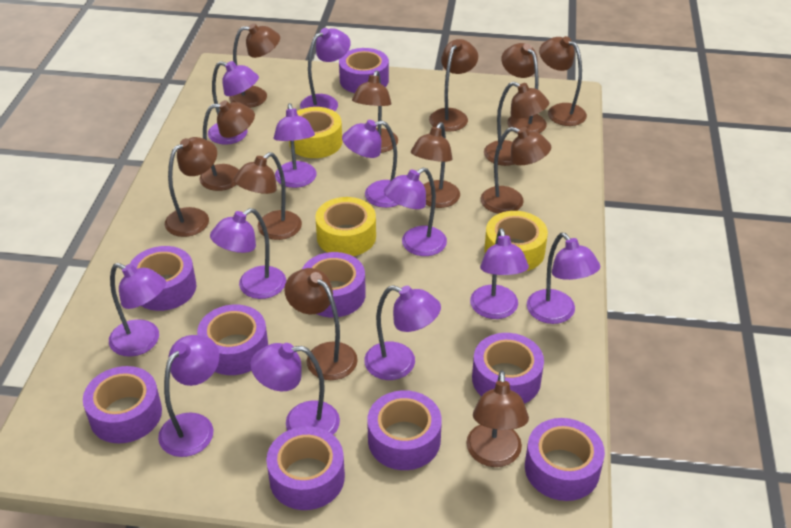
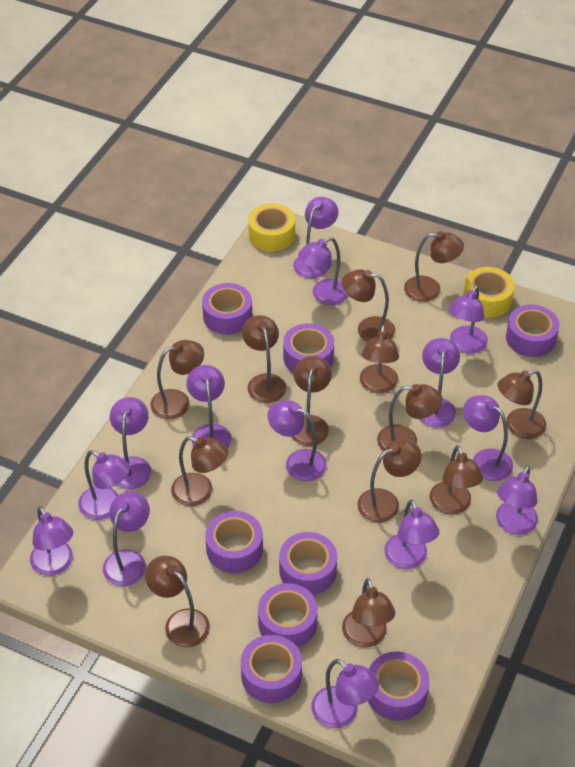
purple lamp: [109,263,166,357] [158,335,219,457] [208,61,259,145] [210,208,286,299] [250,343,340,435] [274,103,317,188] [300,28,351,111] [342,120,399,208] [364,285,441,380] [384,167,447,256] [470,228,529,319] [527,233,600,324] = 12 -> [30,506,73,576] [78,450,130,520] [103,491,150,586] [110,397,151,489] [186,365,231,448] [267,400,327,481] [293,197,339,278] [298,237,348,305] [311,659,379,728] [384,500,439,569] [420,338,460,428] [448,285,488,354] [463,395,513,481] [496,465,538,535] = 14
purple tape: [83,366,162,443] [130,246,196,311] [197,304,268,375] [266,426,345,510] [302,252,366,317] [339,48,389,93] [367,390,442,470] [472,333,544,404] [525,418,605,501] = 9 -> [202,283,252,335] [205,511,263,573] [241,635,302,703] [258,583,318,647] [279,532,337,595] [283,323,334,373] [368,651,429,721] [506,305,559,357] = 8
yellow tape: [289,107,342,158] [315,197,376,256] [485,211,548,271] = 3 -> [248,203,295,251] [463,267,515,318] = 2

